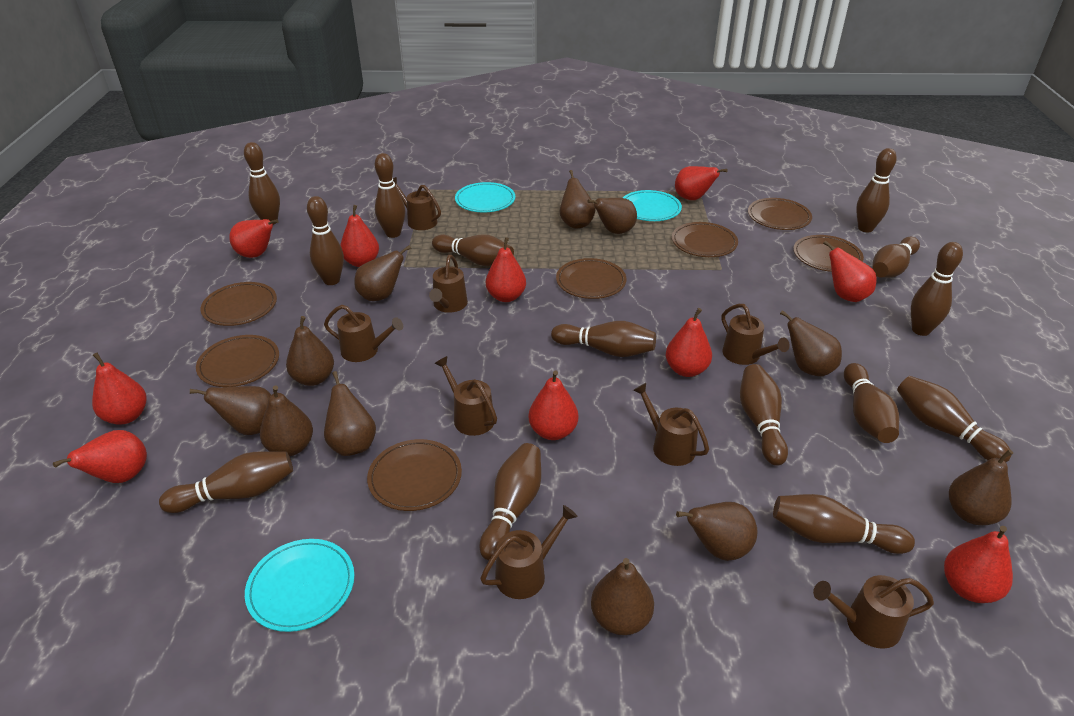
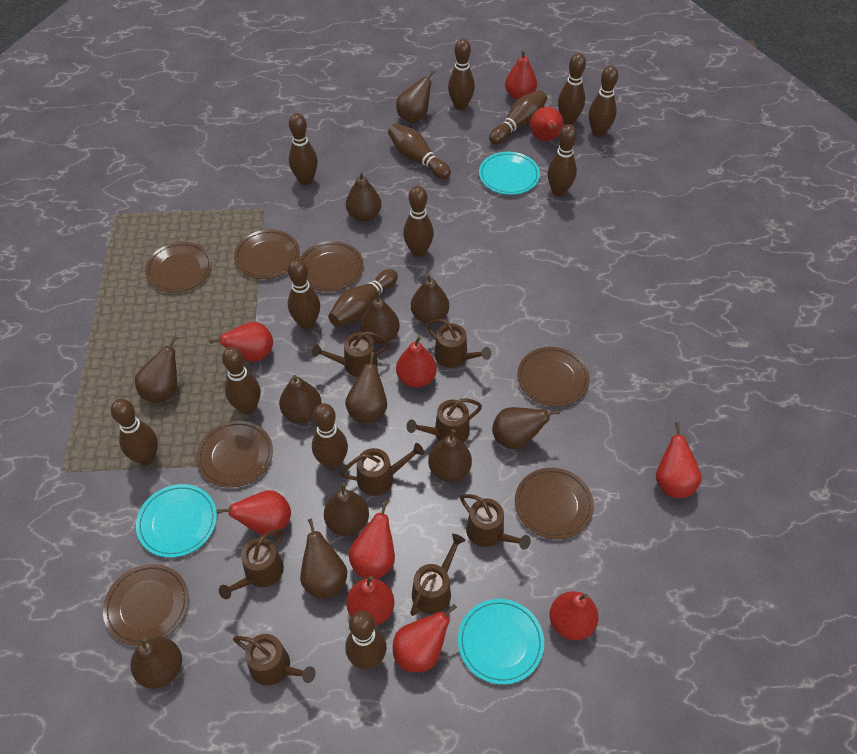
brown pear: [190,386,271,435] [260,385,313,456] [286,316,334,386] [324,371,376,456] [354,245,411,301] [560,170,596,229] [588,198,637,234] [591,558,654,635] [676,502,758,561] [780,310,842,376] [949,449,1013,525] = 11 -> [131,637,182,689] [135,336,177,403] [279,375,322,423] [300,519,347,599] [324,483,369,536] [345,352,387,423] [346,172,381,221] [360,290,400,344] [396,70,435,123] [411,274,449,324] [428,429,472,482] [492,407,560,449] = 12

